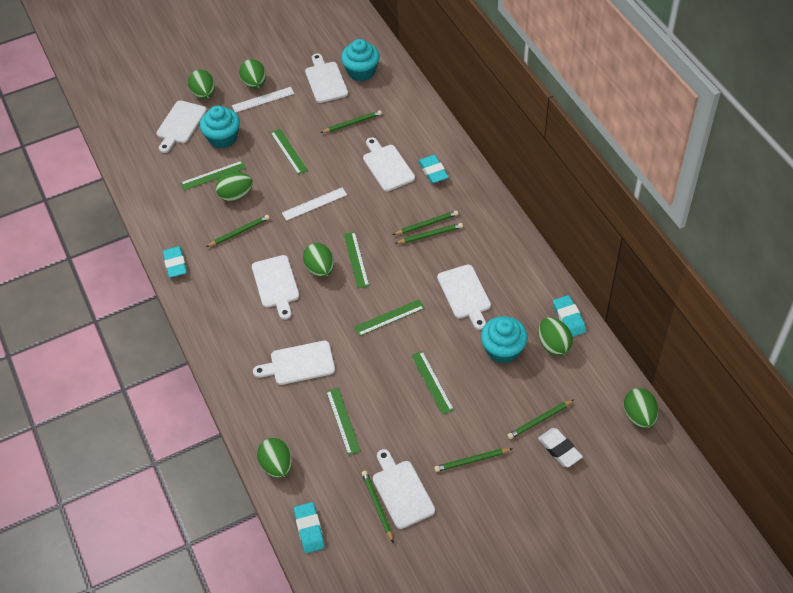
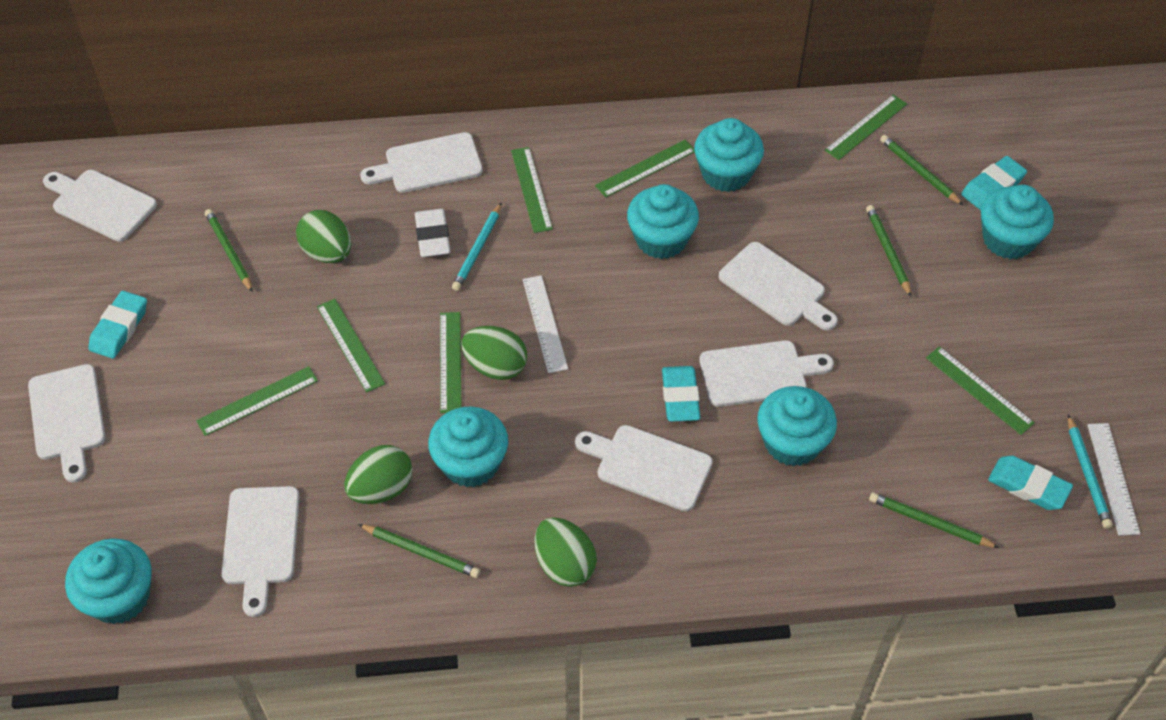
green egg: [188,70,215,99] [216,172,253,201] [239,59,266,89] [257,438,292,478] [303,243,334,277] [538,317,573,356] [624,388,658,428] = 7 -> [296,210,351,263] [344,445,413,504] [461,326,527,380] [535,517,597,587] = 4
green pencil: [206,215,270,247] [320,110,382,133] [362,471,393,542] [393,210,458,235] [395,223,463,244] [434,448,513,472] [507,400,574,439] = 7 -> [205,209,253,292] [358,524,480,578] [866,205,911,297] [869,492,999,548] [880,135,963,205] = 5
green ruler: [181,161,246,191] [271,129,308,175] [326,388,361,455] [344,232,369,288] [354,300,425,336] [411,351,454,415] = 6 -> [196,366,318,436] [317,299,385,393] [440,312,461,413] [511,147,553,233] [595,140,695,198] [825,95,907,160] [926,346,1034,435] = 7
turquoise cupcake: [200,106,240,149] [341,39,380,81] [481,316,528,363] = 3 -> [65,538,152,624] [428,406,508,488] [627,184,699,259] [694,118,764,192] [757,386,837,466] [981,185,1054,259] = 6
turquoise pencil: none = 0 -> [452,202,502,291] [1068,415,1113,529] = 2

